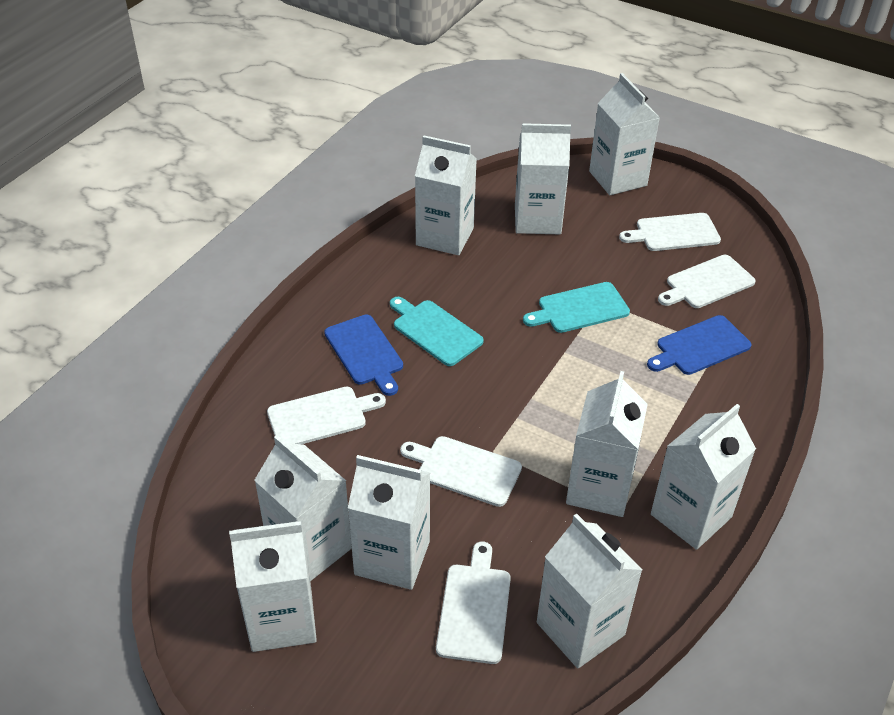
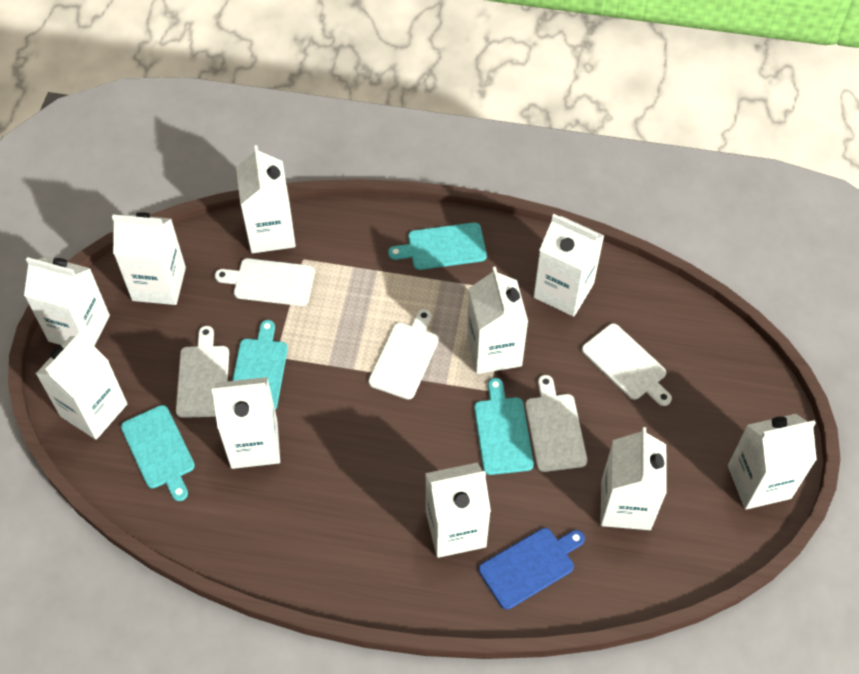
blue cutting board: [324,315,403,396] [647,315,751,375] = 2 -> [479,528,585,610] = 1
turquoise cutting board: [390,297,484,366] [523,282,630,333] = 2 -> [121,405,195,501] [232,320,288,410] [388,222,487,270] [474,378,534,475] = 4
white carton: [229,521,317,652] [254,435,352,581] [348,455,430,590] [415,136,477,255] [515,123,571,234] [537,513,642,668] [566,371,648,517] [589,73,660,195] [651,404,756,550] = 9 -> [24,256,110,346] [36,331,127,440] [112,212,186,305] [212,377,280,469] [236,145,296,253] [425,462,491,558] [467,266,528,374] [534,214,605,317] [600,427,667,530] [728,414,817,510] = 10

